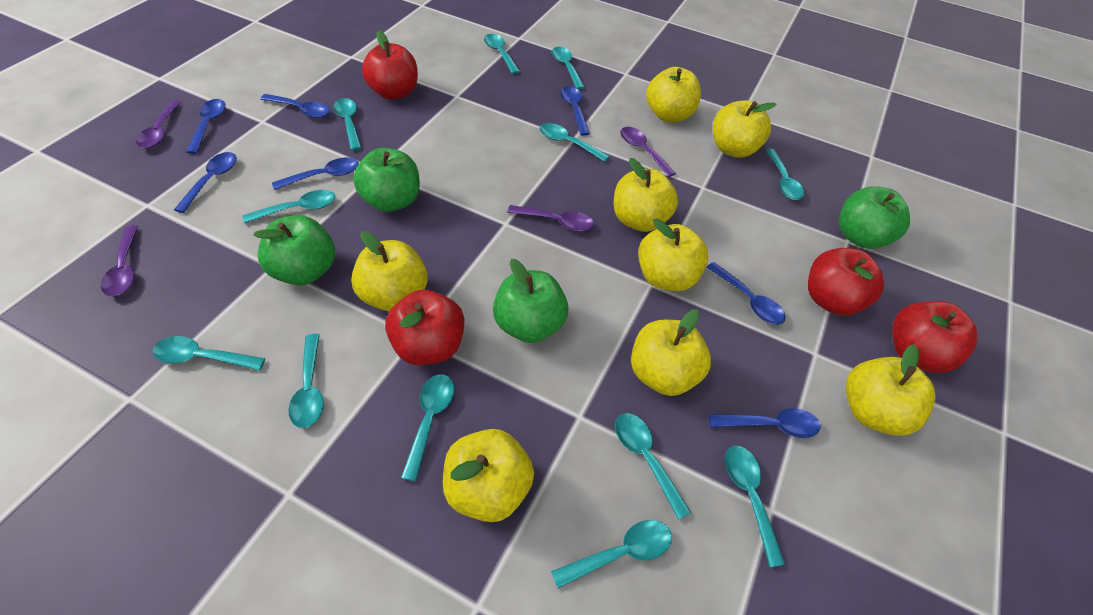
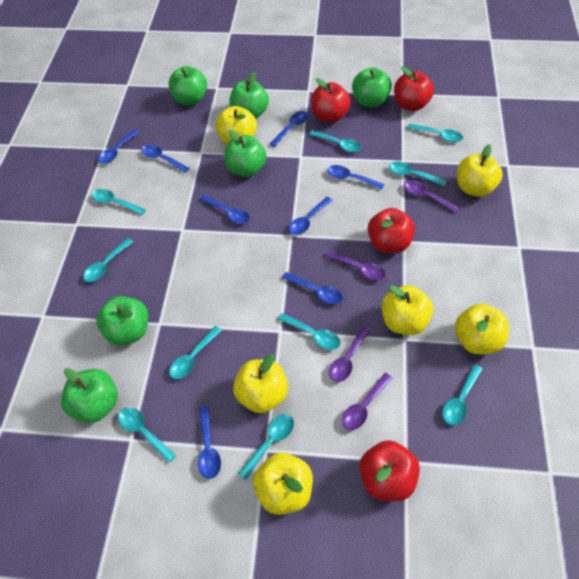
blue spoon: [174,152,237,213] [186,99,226,154] [260,94,330,118] [272,158,359,190] [560,86,590,136] [707,262,786,324] [709,408,821,438] = 7 -> [98,129,139,164] [142,144,189,173] [198,406,221,479] [200,195,250,224] [270,111,308,147] [282,272,343,304] [289,197,333,235] [327,165,384,189] = 8
green apple: [253,215,335,285] [353,148,420,212] [493,259,568,343] [839,186,910,249] = 4 -> [61,368,118,423] [96,296,148,345] [168,66,207,105] [224,130,267,177] [229,71,269,119] [352,67,392,107] = 6
turquoise spoon: [153,336,265,371] [243,190,335,224] [288,334,324,428] [333,98,361,150] [401,374,454,481] [484,34,520,74] [540,123,609,162] [551,520,672,589] [552,47,585,90] [615,413,691,520] [725,446,785,567] [766,149,804,200] = 12 -> [83,238,133,282] [92,189,146,215] [118,407,176,463] [169,326,222,379] [238,414,294,480] [278,313,341,350] [309,130,361,152] [389,161,446,186] [407,124,463,142] [442,364,483,425] = 10
yellow apple: [351,231,428,311] [443,429,534,522] [613,158,678,232] [631,309,711,396] [638,218,709,291] [646,67,701,122] [713,100,776,158] [846,344,936,436] = 8 -> [216,106,257,144] [233,354,288,413] [253,453,313,515] [381,285,433,335] [455,304,509,354] [457,144,503,197] = 6

